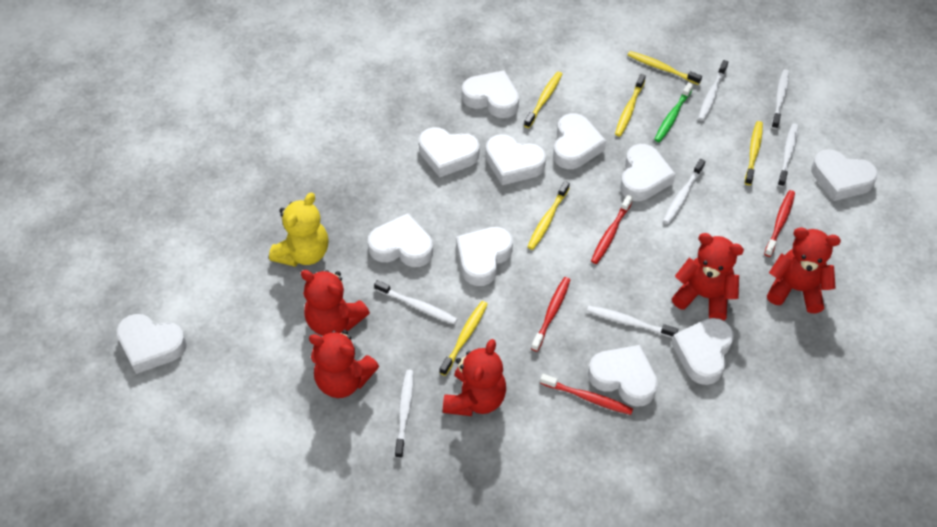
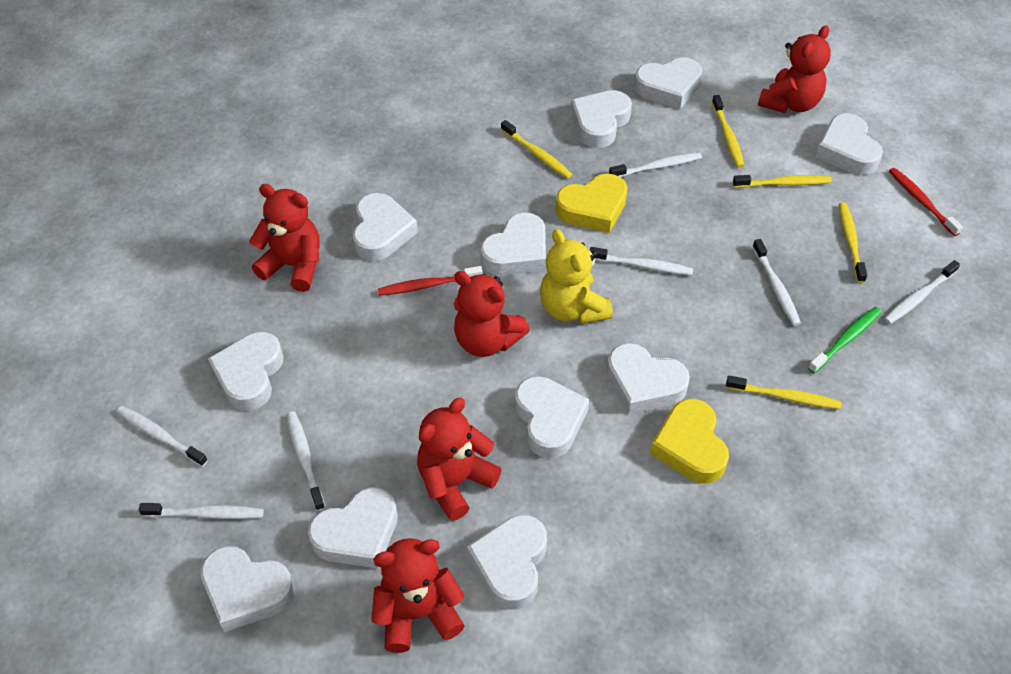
red toothbrush: [531,277,570,352] [540,374,633,415] [591,195,633,264] [764,190,795,257] = 4 -> [378,266,483,296] [889,168,963,236] = 2
yellow heart: none = 0 -> [556,174,627,233] [650,399,729,484] = 2
yellow toothbrush: [439,301,488,376] [524,72,562,128] [527,181,570,250] [615,74,646,136] [628,51,702,85] [745,121,763,185] = 6 -> [501,120,572,179] [712,95,744,168] [726,376,841,409] [733,175,832,188] [839,203,867,283] = 5

